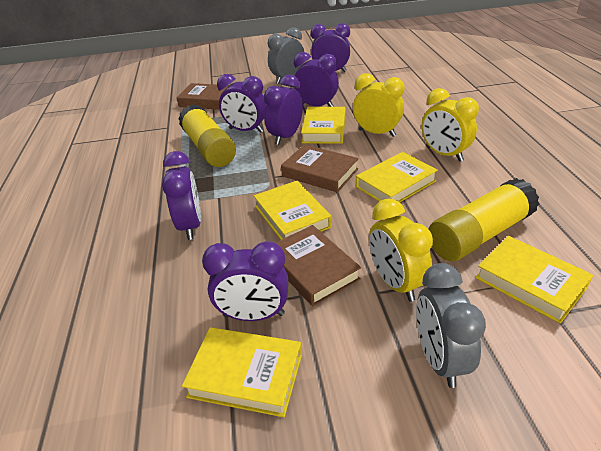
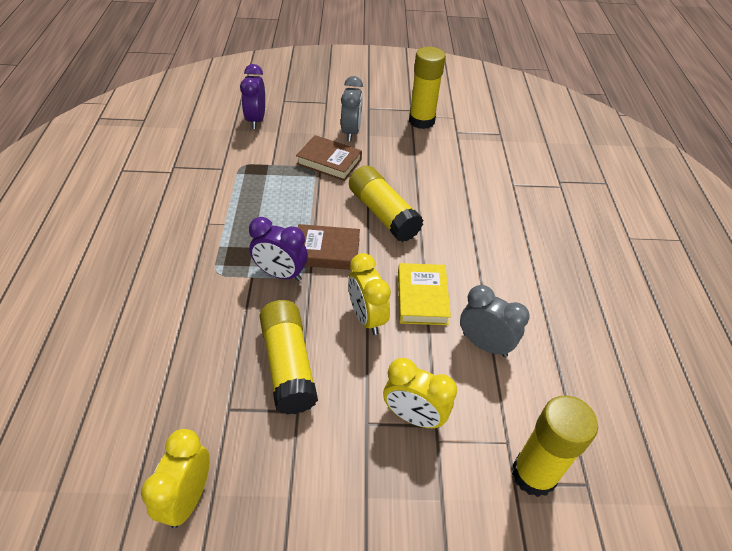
brown book: [176,83,230,110] [276,225,361,306] [281,144,359,193] = 3 -> [296,135,362,181] [298,224,360,270] = 2
purple clock: [162,151,201,240] [202,241,288,321] [217,74,266,133] [264,75,303,145] [294,52,339,107] [311,23,350,72] = 6 -> [240,64,265,129] [249,217,308,281] = 2
yellow book: [182,327,302,417] [254,181,332,240] [301,107,346,144] [356,152,438,202] [475,236,593,324] = 5 -> [398,263,451,325] = 1
yellow glue stick: [178,104,236,167] [429,178,539,261] = 2 -> [259,300,318,415] [349,165,424,242] [409,47,446,129] [512,395,598,497] = 4

